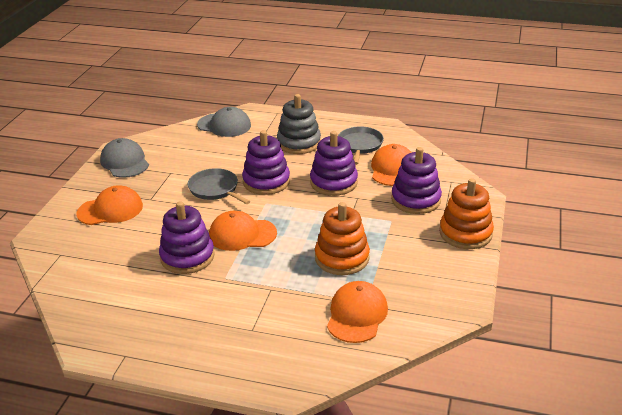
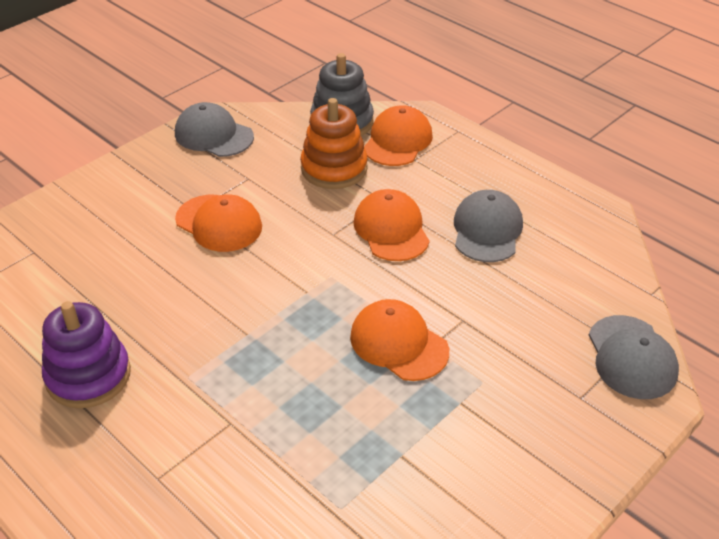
grey cap: [100,138,149,178] [197,107,251,137] = 2 -> [175,102,254,157] [454,190,523,262] [589,315,679,399] = 3
grey pan: [188,168,250,204] [338,126,384,165] = 2 -> none = 0
orange stacking toy: [315,202,370,275] [439,178,494,249] = 2 -> [300,98,368,189] = 1
purple stacking toy: [159,201,215,274] [242,130,290,195] [310,131,358,196] [391,147,442,214] = 4 -> [42,301,131,408] = 1

